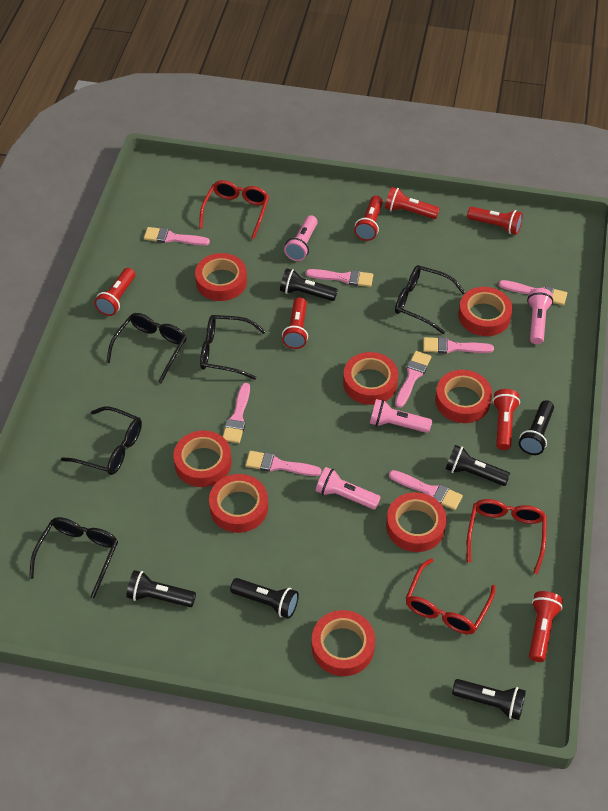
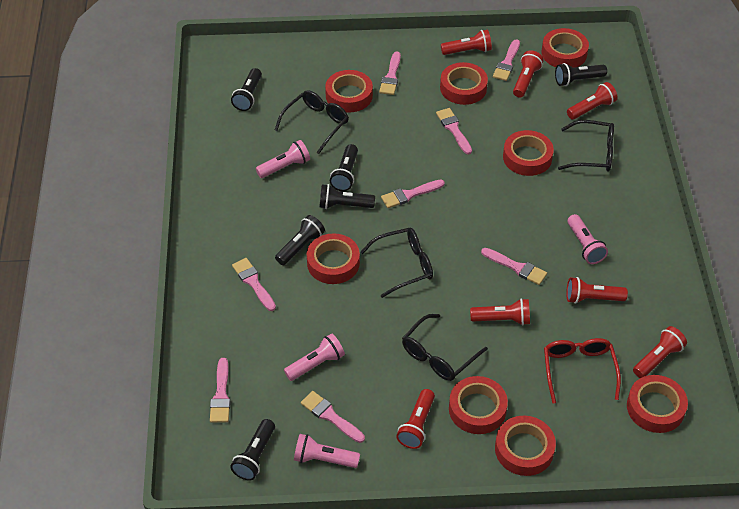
black glasses: [29,517,118,599] [61,407,142,475] [106,313,187,384] [200,315,266,380] [395,265,466,334] = 5 -> [275,90,349,154] [360,228,433,298] [402,314,488,381] [558,120,614,171] = 4
red glasses: [199,180,269,239] [406,558,495,634] [467,499,547,574] = 3 -> [544,338,621,404] = 1

